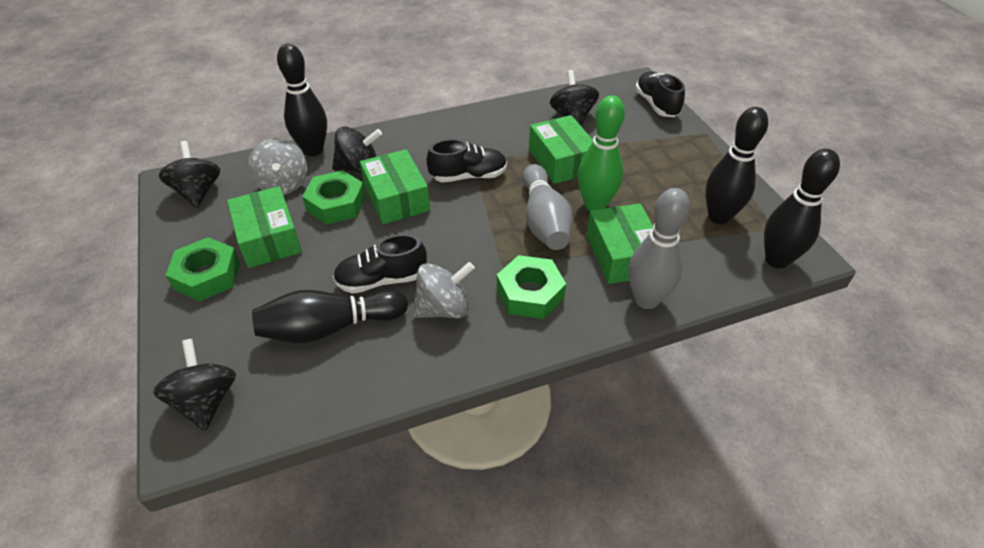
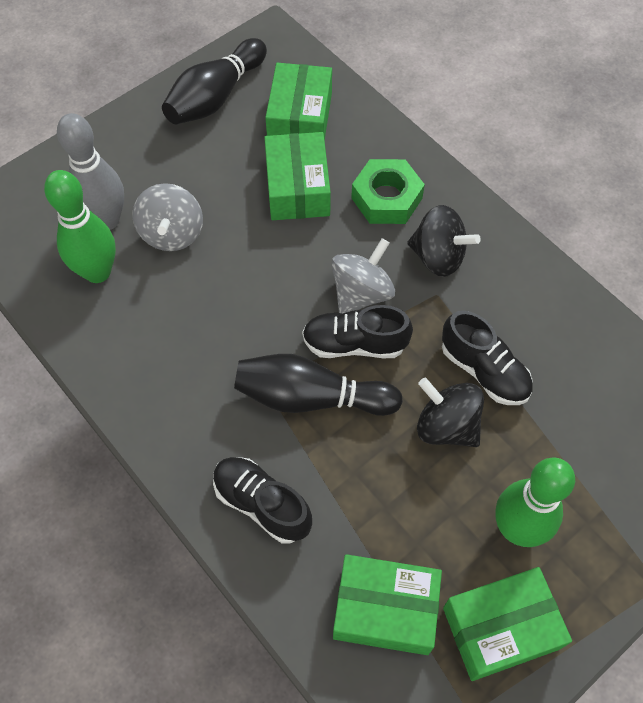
black bowling pin: [252,290,408,343] [277,44,327,156] [705,107,768,224] [764,149,840,269] = 4 -> [162,38,267,124] [234,354,403,416] = 2
black spinning top: [153,339,236,431] [159,141,220,208] [332,126,382,173] [550,70,599,126] = 4 -> [407,205,481,277] [417,378,484,447] = 2
green bowling pin: [578,95,625,211] = 1 -> [44,170,116,283] [495,457,575,547] = 2
green nut: [166,237,240,301] [302,170,366,225] [497,255,566,319] = 3 -> [351,159,425,224] = 1
grey bowling pin: [523,164,573,250] [628,188,690,309] = 2 -> [57,113,124,230] = 1

